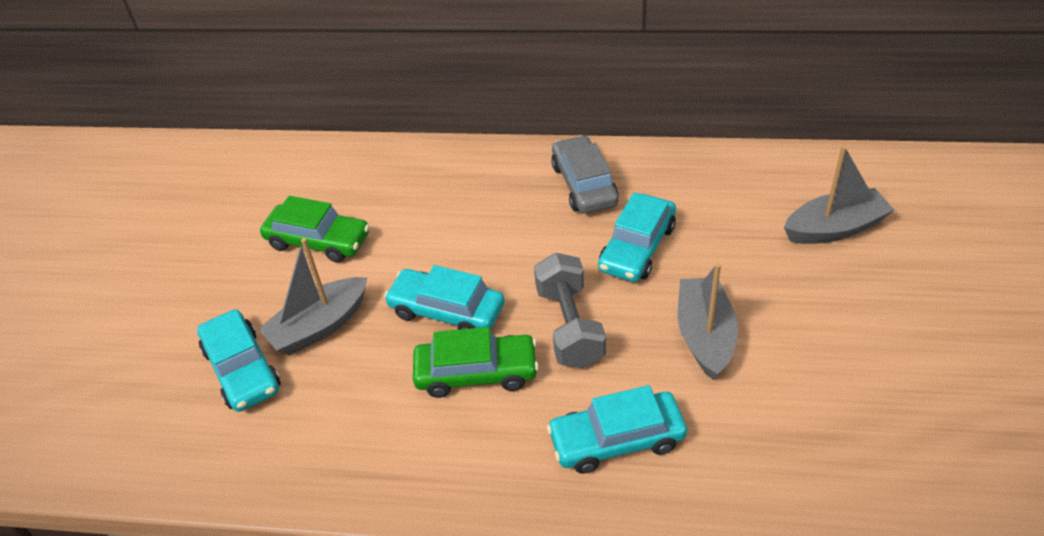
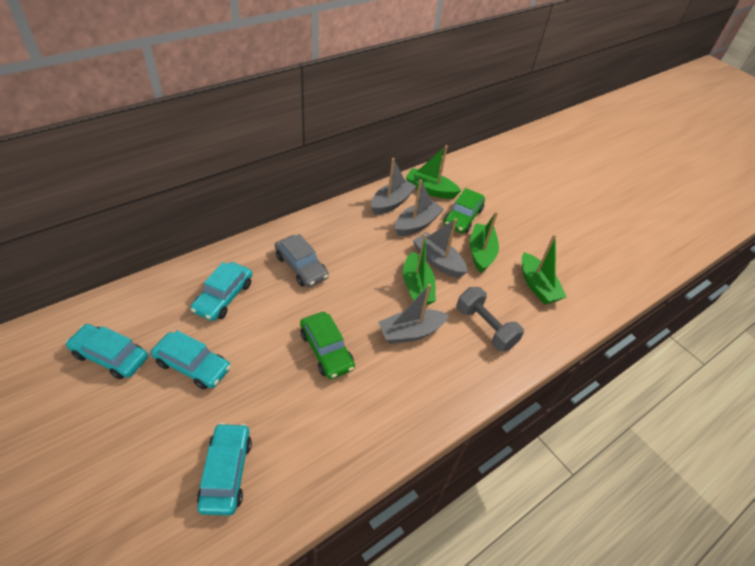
green boat: none = 0 -> [403,234,436,305] [406,145,461,199] [470,211,499,273] [522,234,567,305] = 4
grey boat: [258,238,367,355] [678,263,738,380] [784,146,894,244] = 3 -> [371,158,417,215] [378,284,449,344] [395,180,444,236] [413,218,467,278] = 4

